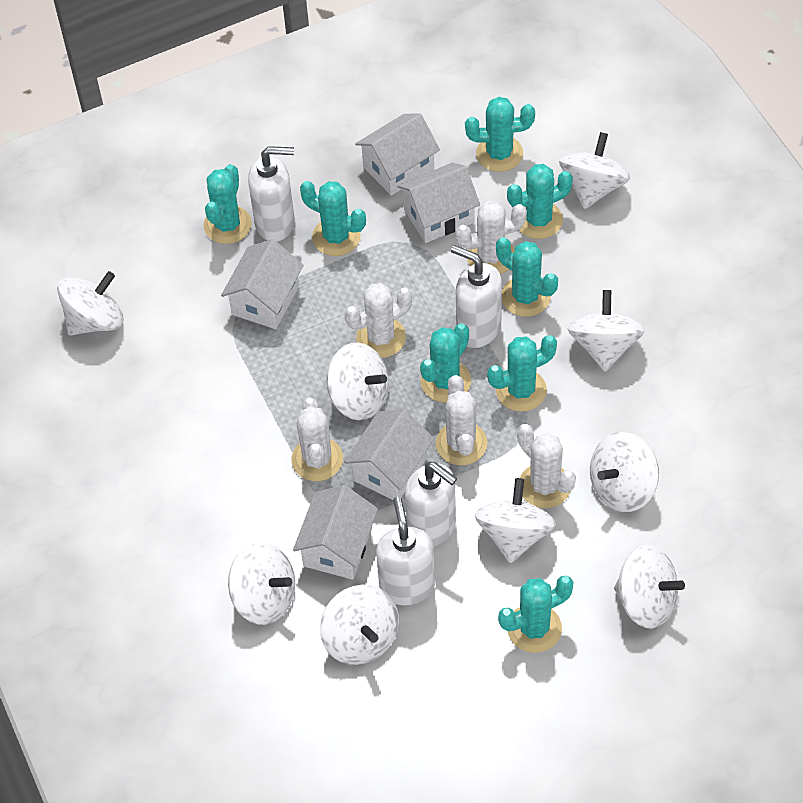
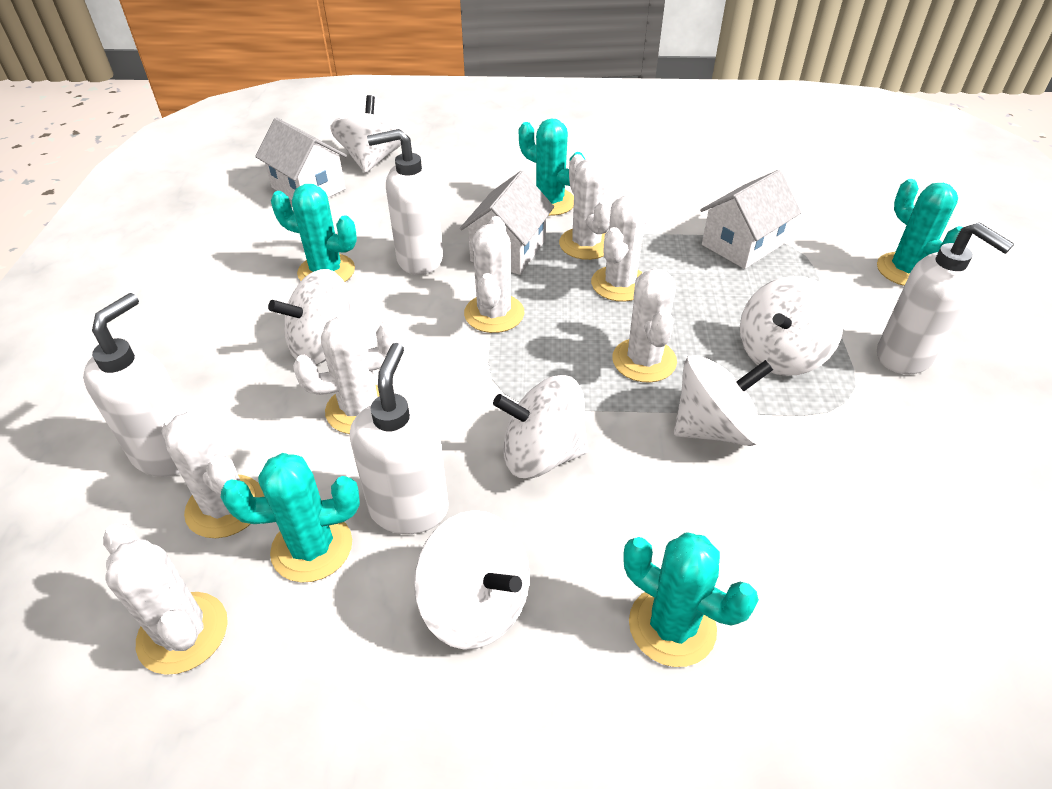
turquoise cactus: [204,164,252,244] [300,181,366,256] [420,323,471,403] [465,97,535,172] [487,335,557,412] [496,237,558,317] [498,576,573,653] [507,164,573,239] = 8 -> [221,453,360,583] [271,184,357,282] [519,118,585,216] [623,533,759,667] [877,179,963,286] = 5
white cactus: [291,398,343,481] [344,283,412,358] [436,375,487,465] [456,201,527,274] [517,424,576,508] = 5 -> [103,524,228,675] [161,411,264,538] [293,316,400,434] [464,216,524,333] [559,154,611,260] [591,195,647,302] [612,268,677,383] = 7
white house: [221,239,304,329] [293,485,378,580] [344,409,434,500] [355,114,440,196] [397,163,480,243] = 5 -> [255,117,347,200] [460,171,554,275] [700,170,801,269] = 3
white spinning top: [57,271,124,336] [228,542,295,625] [320,585,399,665] [326,343,389,420] [475,478,556,563] [559,132,630,209] [568,290,645,372] [590,432,659,512] [614,545,685,628] = 9 -> [268,269,359,364] [330,95,403,173] [414,510,530,650] [493,375,588,478] [674,355,773,446] [740,276,844,376] = 6

